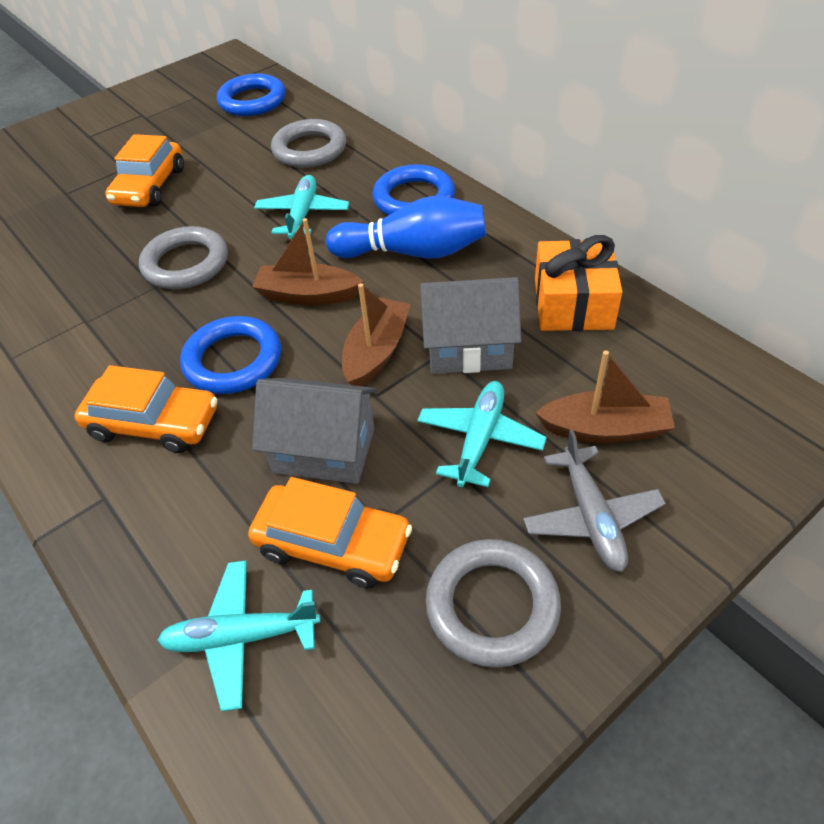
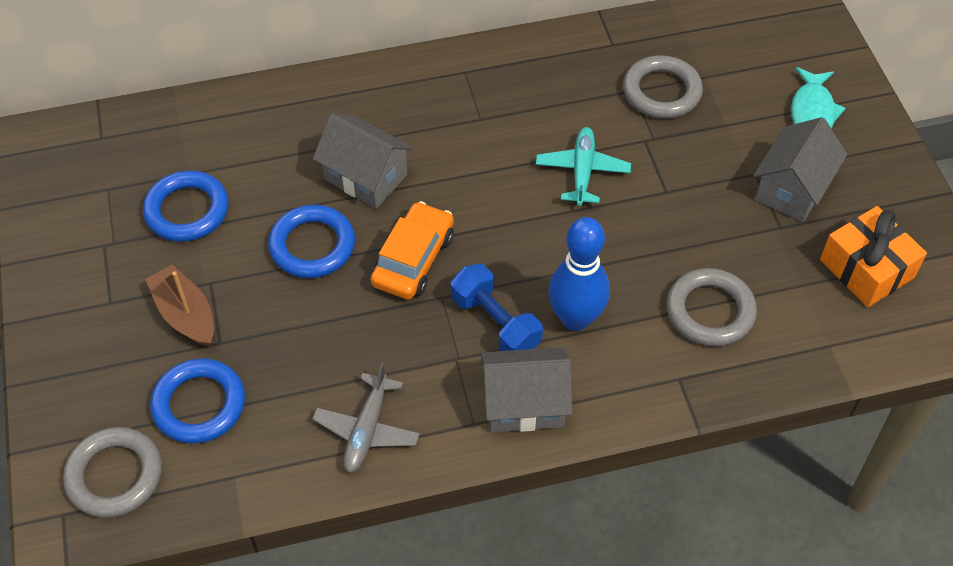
blue dumbbell: none = 0 -> [451,263,543,351] = 1
brown boat: [252,218,364,305] [342,283,410,386] [535,350,675,443] = 3 -> [145,265,214,347] = 1
grey house: [252,378,377,484] [420,277,521,374] = 2 -> [313,113,414,208] [480,347,573,432] [753,117,847,222] = 3
orange car: [74,365,217,453] [105,134,184,207] [248,477,412,588] = 3 -> [370,201,454,299] = 1
turquoise fish: none = 0 -> [791,67,846,129] = 1
turquoise plane: [158,560,321,711] [254,175,349,239] [417,381,547,487] = 3 -> [536,127,631,206] = 1

